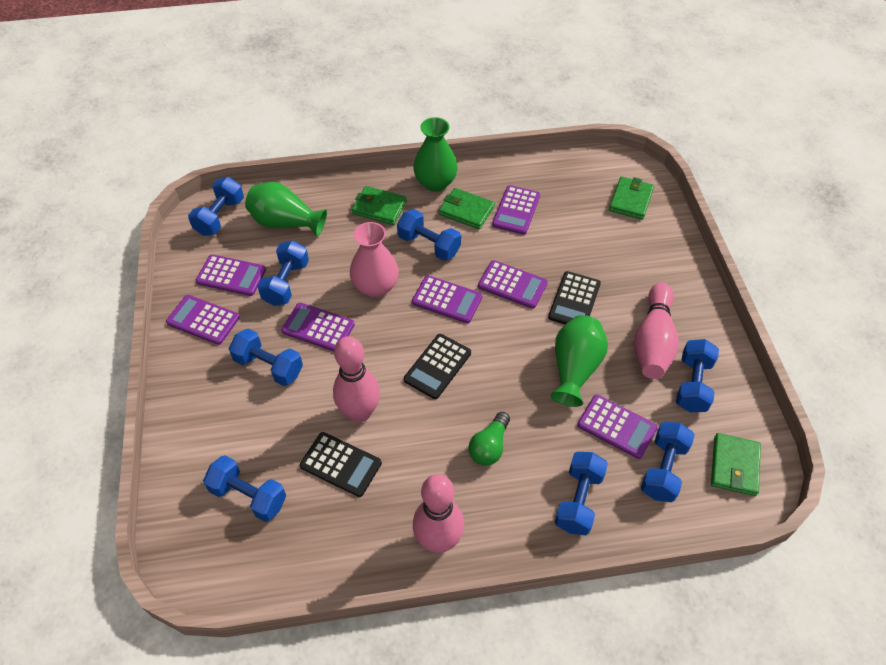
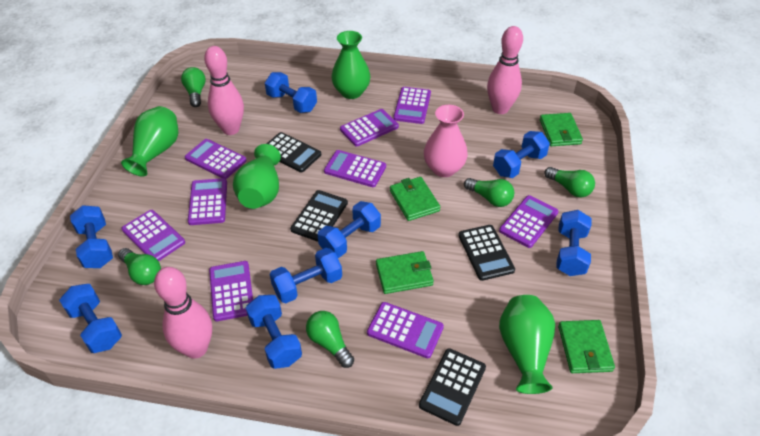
black calculator: [300,432,382,497] [404,334,471,399] [548,271,601,324] = 3 -> [266,132,321,173] [290,190,348,242] [419,348,486,426] [458,225,515,281] = 4
green light bulb: [469,412,510,466] = 1 -> [118,248,161,285] [181,67,206,107] [306,311,354,368] [464,178,514,207] [544,167,595,197] = 5
green vase: [245,182,327,236] [413,117,458,192] [550,315,608,407] = 3 -> [121,106,178,177] [233,144,281,209] [331,31,371,99] [499,295,555,394] = 4
purple calculator: [166,295,240,345] [196,254,266,296] [281,303,355,351] [412,275,482,323] [478,260,548,309] [492,185,540,235] [577,394,658,459] = 7 -> [121,210,185,261] [185,139,247,179] [188,178,227,225] [209,261,253,321] [324,150,386,187] [340,109,399,147] [367,302,444,358] [393,87,431,124] [499,195,559,248] = 9

